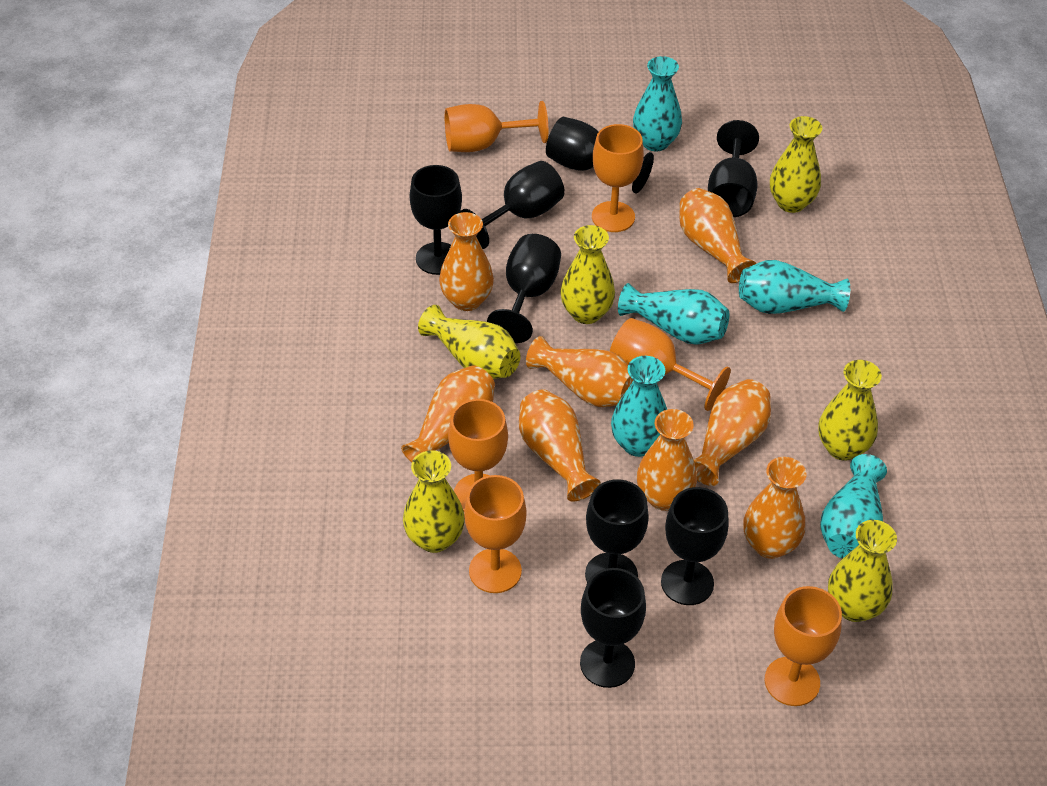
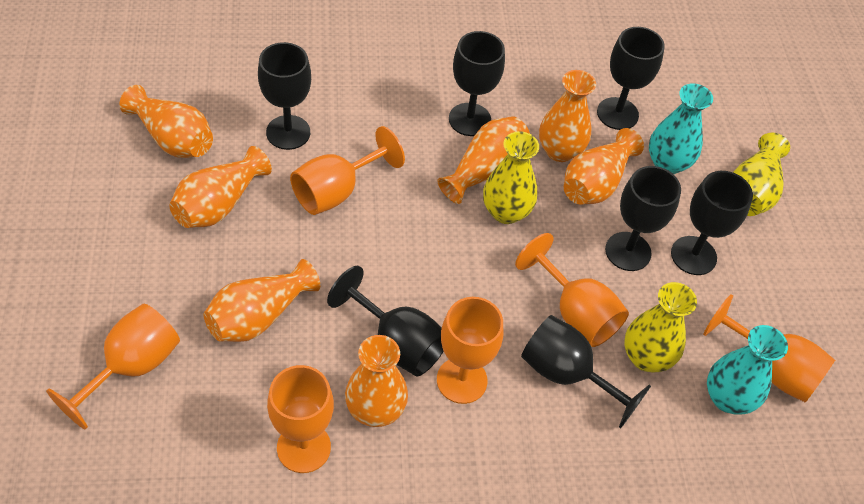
black goblet: [410,165,462,275] [460,161,565,249] [487,234,561,343] [546,117,654,193] [580,568,646,688] [585,479,649,582] [661,487,729,605] [708,120,759,217] = 8 -> [258,42,311,150] [327,266,444,377] [449,31,505,136] [521,315,651,429] [597,27,665,130] [605,166,681,271] [671,171,753,275] = 7
orange vase: [401,365,495,462] [439,212,494,311] [519,389,601,502] [526,336,633,407] [637,409,697,511] [679,188,756,283] [693,379,771,486] [743,457,806,559] = 8 -> [119,85,213,158] [169,146,272,228] [204,259,320,342] [345,335,408,427] [437,116,530,204] [539,70,596,162] [564,128,644,204] = 7
turquoise vase: [611,356,667,457] [618,283,729,345] [633,56,682,151] [739,260,850,314] [820,454,887,559] = 5 -> [649,83,713,174] [707,325,788,415] = 2
yellow vase: [403,450,465,553] [418,305,520,379] [560,225,615,324] [770,116,822,213] [818,360,882,461] [828,520,897,622] = 6 -> [483,131,539,224] [624,282,697,372] [733,133,790,216] = 3

